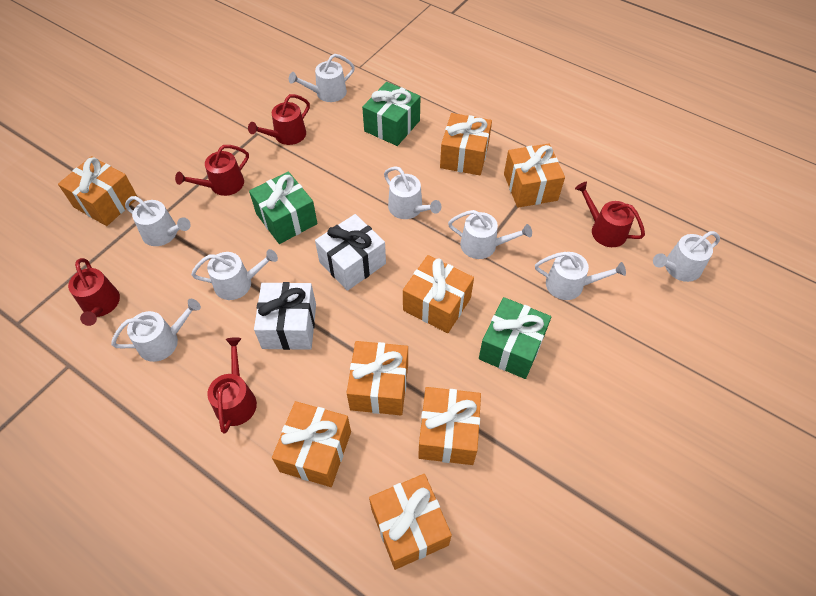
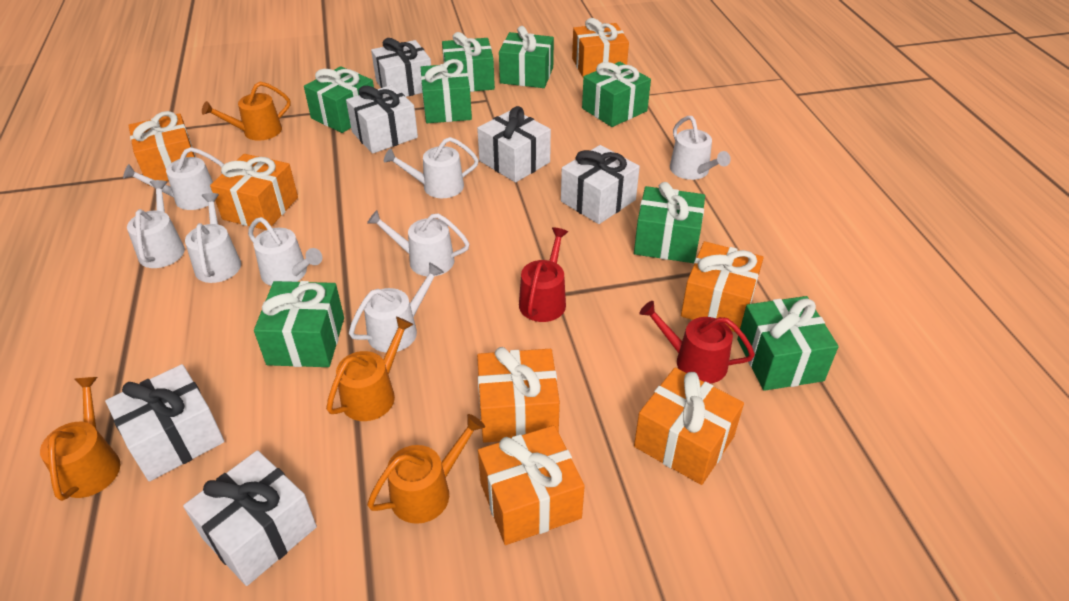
green gift: [249,171,317,244] [362,82,420,146] [479,297,551,379] = 3 -> [254,281,344,367] [304,66,374,133] [421,59,472,123] [442,32,495,92] [499,26,554,88] [582,62,651,127] [634,182,705,263] [737,296,839,391] = 8
orange gift: [58,156,137,226] [272,401,351,487] [347,341,408,415] [369,474,452,570] [403,255,474,333] [418,387,481,465] [440,113,492,175] [504,144,565,208] = 8 -> [128,111,196,186] [210,154,298,230] [477,347,560,443] [478,425,585,545] [572,18,629,77] [634,368,744,485] [681,241,764,332] = 7
orange watering can: none = 0 -> [40,377,121,501] [202,82,290,141] [326,317,414,421] [367,414,485,524] = 4
red watering can: [68,258,120,326] [175,145,249,196] [207,337,257,434] [248,94,310,145] [575,182,645,247] = 5 -> [519,227,568,322] [639,301,755,383] = 2
white gift: [254,282,316,350] [315,214,386,291] = 2 -> [105,364,225,482] [183,450,317,586] [346,85,418,154] [371,38,431,97] [477,106,551,183] [561,145,640,224] = 6

